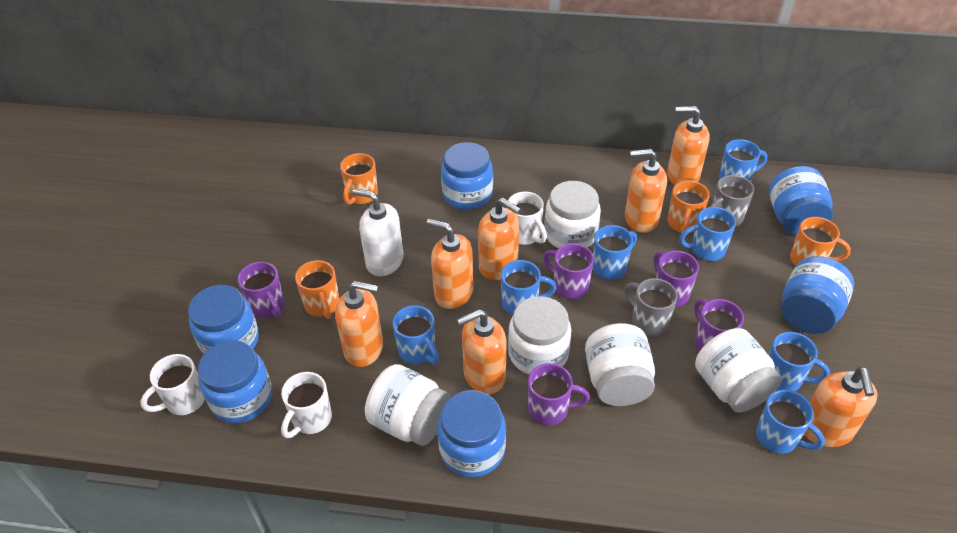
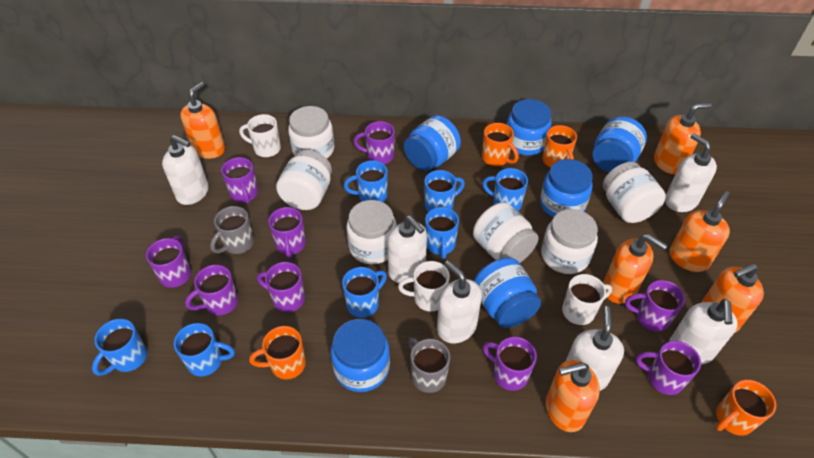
orange soap dispenser: [335,281,383,367] [426,219,473,309] [457,309,507,394] [478,198,521,280] [625,149,667,233] [667,106,710,185] [804,367,878,447] = 7 -> [180,82,225,159] [546,360,600,432] [603,234,668,304] [654,103,712,175] [670,191,730,272] [701,263,764,333] = 6
purple mug: [237,262,285,318] [528,363,590,426] [543,244,594,300] [653,250,699,307] [694,299,744,351] = 5 -> [146,236,191,288] [185,265,238,315] [221,157,258,204] [257,262,305,312] [268,207,306,259] [353,121,395,164] [483,337,537,391] [625,280,685,331] [636,341,701,395] = 9
white jar: [365,364,450,446] [508,296,571,375] [544,181,601,248] [585,323,655,406] [695,328,782,413] = 5 -> [276,150,332,210] [288,106,334,158] [347,200,397,264] [473,202,539,263] [541,209,598,274] [603,162,666,223] = 6
white soap dispenser: [352,188,403,276] = 1 -> [162,135,209,205] [387,215,427,284] [437,260,482,343] [566,306,624,391] [665,133,717,212] [669,299,738,365] = 6

